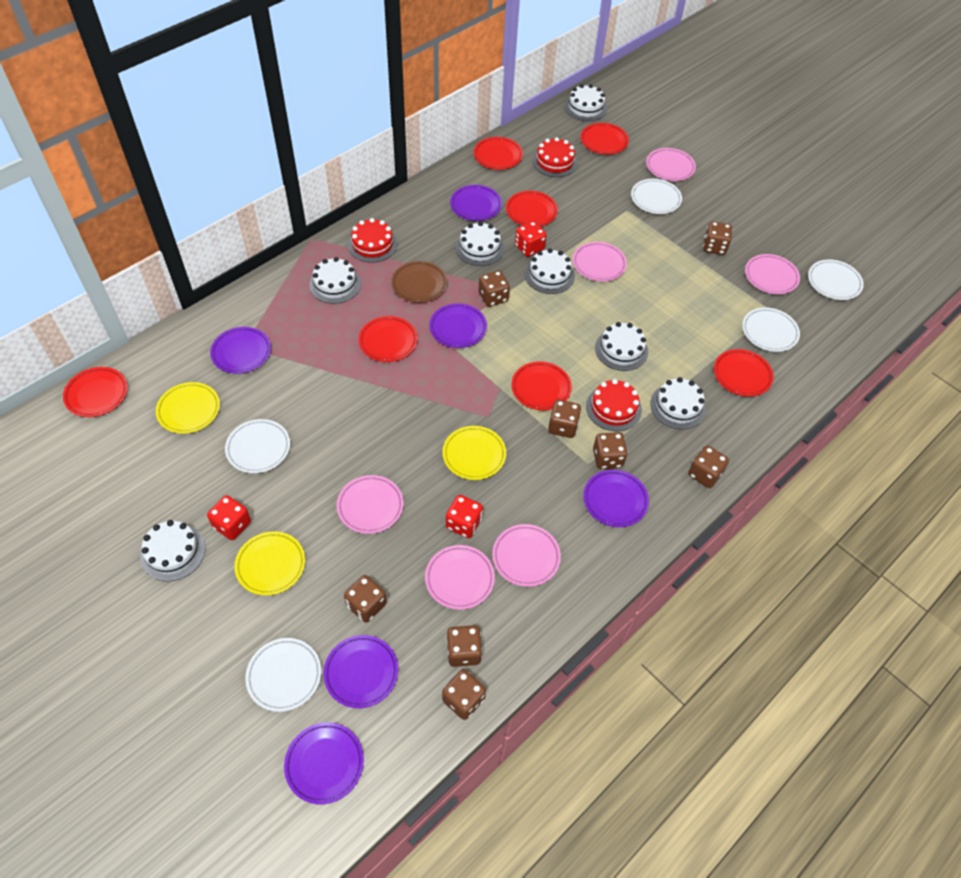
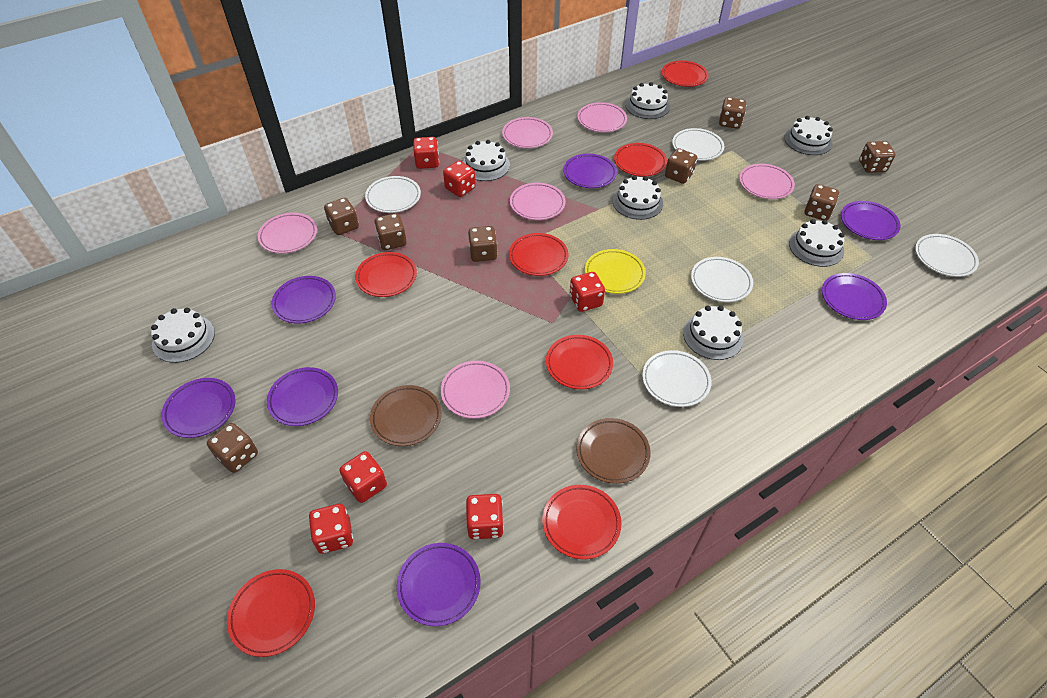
brown plate: [391,261,447,303] = 1 -> [370,385,442,446] [576,418,651,484] = 2
purple plate: [210,327,271,374] [284,722,364,804] [323,635,399,708] [429,303,487,348] [450,185,502,221] [583,470,649,527] = 6 -> [161,378,236,438] [267,367,338,426] [271,276,336,324] [397,543,481,626] [563,154,617,188] [822,273,887,320] [841,201,901,240] = 7
red cake: [348,218,397,263] [532,137,578,177] [586,379,642,431] = 3 -> none = 0
red dice: [207,495,251,540] [446,495,483,538] [515,221,547,257] = 3 -> [309,504,353,554] [339,451,387,503] [413,137,439,169] [443,161,476,197] [466,494,504,539] [570,272,605,312] = 6
yellow plate: [156,382,220,434] [235,531,305,595] [443,426,506,480] = 3 -> [585,249,646,294] = 1

